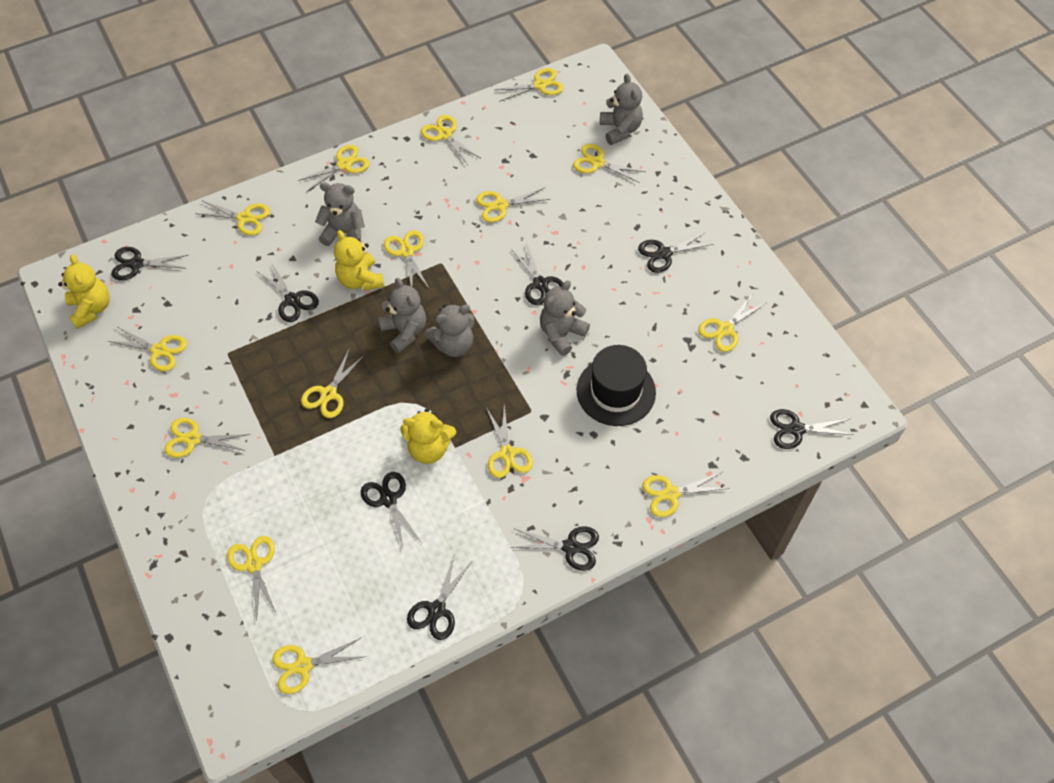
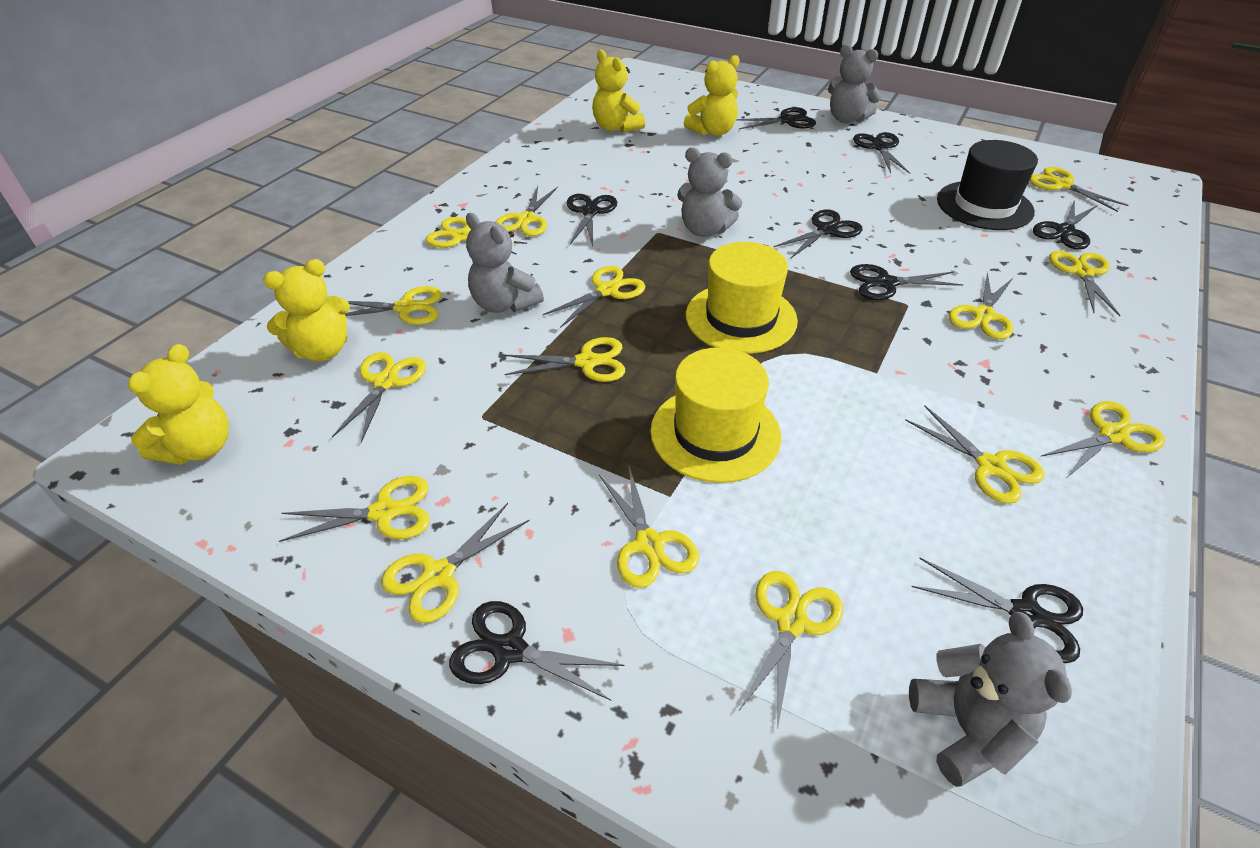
grey teddy bear: [315,183,365,246] [378,278,426,353] [425,304,474,357] [540,280,590,356] [600,74,643,145] = 5 -> [466,213,544,313] [677,147,742,237] [828,44,881,123] [909,612,1072,787] = 4
yellow hat: none = 0 -> [650,347,781,483] [686,242,798,354] = 2
yellow teddy bear: [58,254,110,329] [334,230,384,291] [401,409,456,464] = 3 -> [128,344,229,465] [263,259,350,362] [592,50,645,133] [684,55,740,136] = 4

